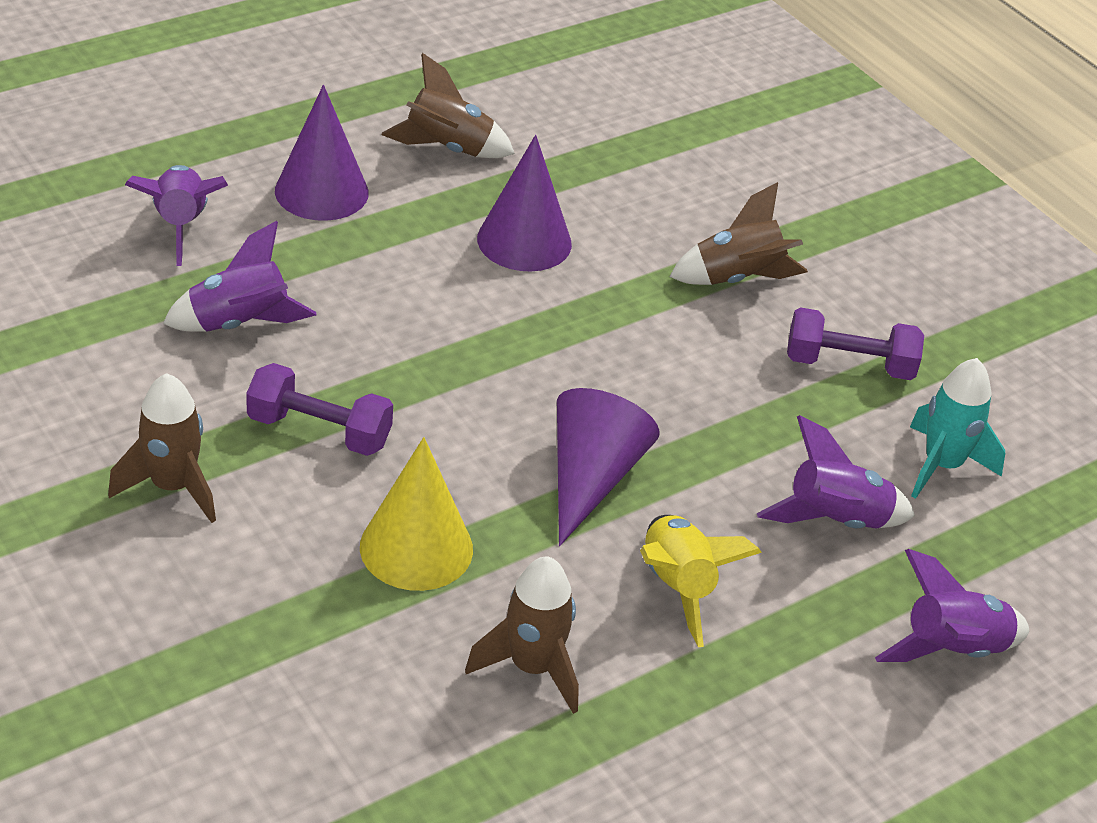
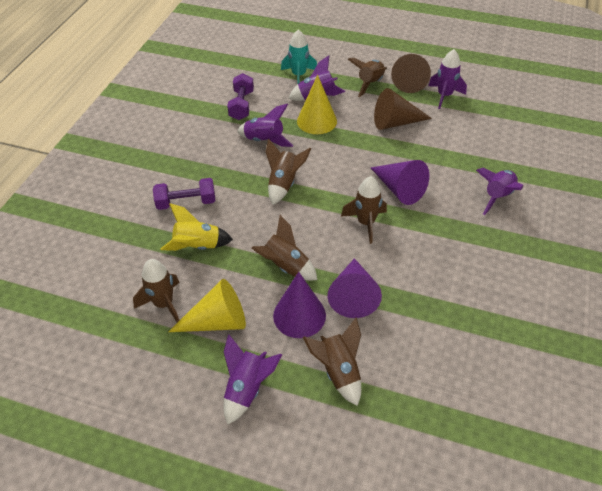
brown cone: none = 0 -> [374,88,432,130] [391,54,431,93] = 2
brown rocket: [108,373,216,523] [381,53,515,158] [465,556,579,714] [670,182,808,285] = 4 -> [133,259,180,323] [252,215,317,281] [266,139,311,205] [303,317,361,406] [341,176,387,244] [348,58,387,97] = 6
purple rocket: [125,165,228,266] [163,221,316,332] [757,415,915,529] [875,549,1029,662] = 4 -> [224,334,282,425] [237,104,293,147] [288,56,345,101] [428,49,467,109] [476,167,523,215] = 5
yellow cone: [360,437,473,591] = 1 -> [168,279,246,332] [297,75,337,134] = 2

